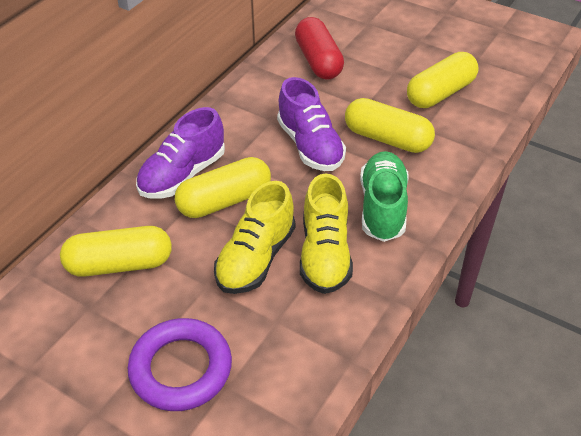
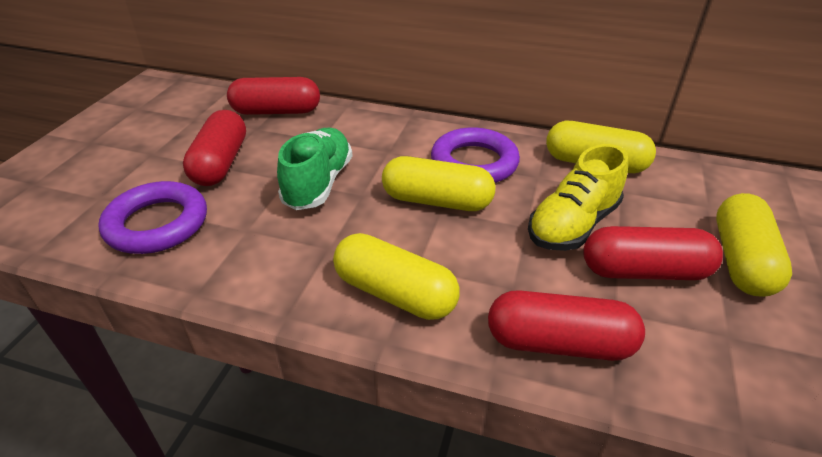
purple ring: [128,318,232,411] = 1 -> [98,181,207,254] [431,127,520,183] = 2
purple shoe: [136,107,225,199] [277,77,346,171] = 2 -> none = 0
red capsule: [295,17,344,80] = 1 -> [183,110,246,186] [227,77,320,115] [488,290,645,361] [583,226,723,280] = 4
yellow shoe: [214,181,295,294] [300,174,353,294] = 2 -> [528,144,628,251] = 1

